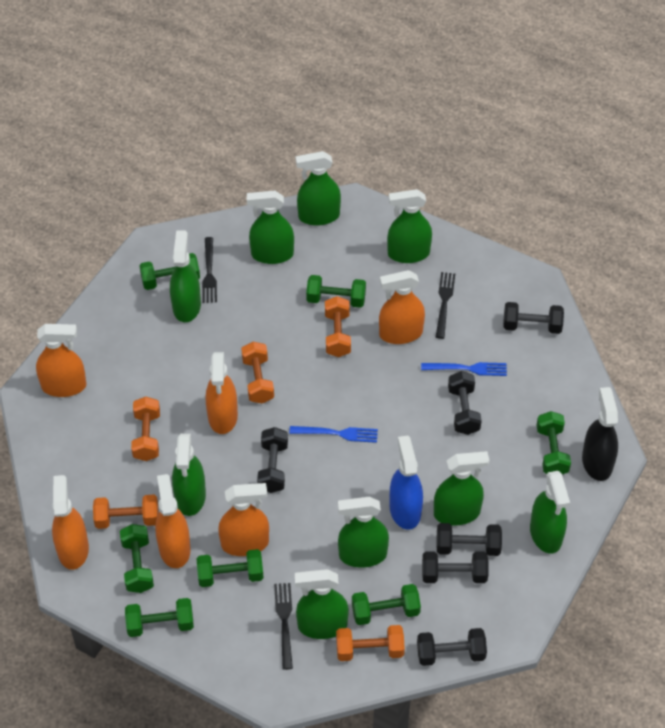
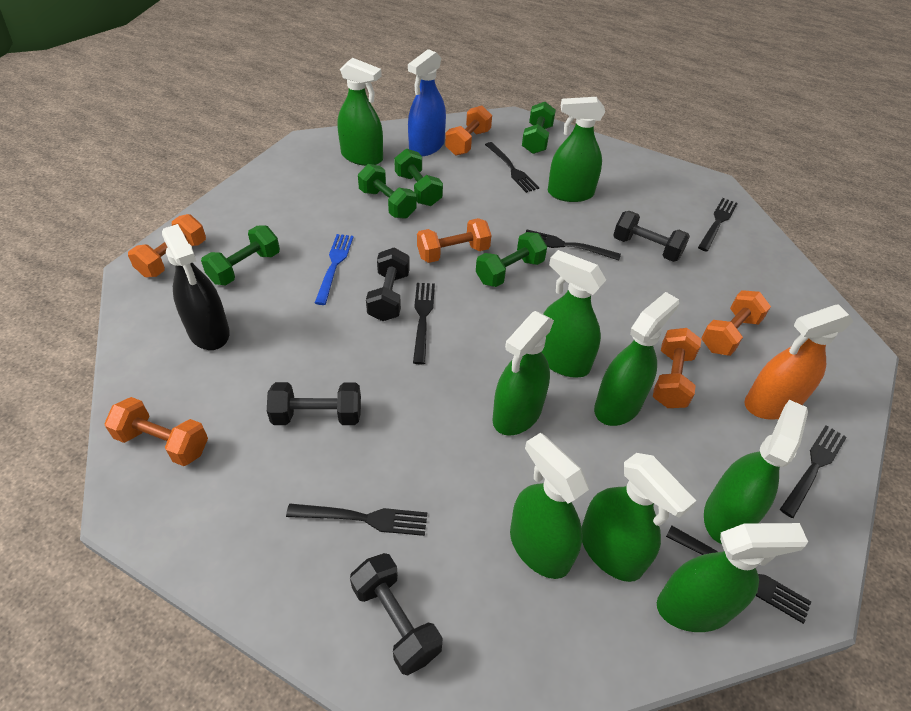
black dumbbell: [257,427,288,493] [417,628,487,666] [422,552,488,583] [436,523,502,556] [448,371,482,435] [503,302,564,334] = 6 -> [267,382,361,425] [350,553,443,676] [366,248,410,321] [613,211,690,262] = 4
black fork: [202,237,217,303] [274,583,293,670] [436,272,455,339] = 3 -> [286,504,427,536] [413,283,435,364] [485,142,539,193] [525,230,621,261] [666,526,812,624] [698,198,738,252] [780,425,847,518] = 7
blue fork: [289,426,378,443] [421,362,507,376] = 2 -> [315,234,354,305] = 1
green dumbbell: [120,524,154,593] [125,598,194,637] [139,253,200,290] [197,549,264,587] [306,275,366,308] [352,584,421,625] [537,411,571,474] = 7 -> [201,225,280,286] [358,164,416,219] [394,149,443,206] [476,232,547,287] [522,102,556,154] = 5
orange dumbbell: [93,495,159,529] [131,397,160,461] [241,342,274,404] [325,296,351,357] [336,625,405,661] = 5 -> [104,397,208,466] [128,214,206,277] [417,218,491,263] [445,106,492,155] [653,328,701,408] [702,290,771,356] = 6
orange spray bottle: [36,324,86,397] [52,475,89,570] [155,474,191,568] [206,352,238,434] [218,483,269,556] [379,270,425,344] = 6 -> [745,304,853,420] = 1

